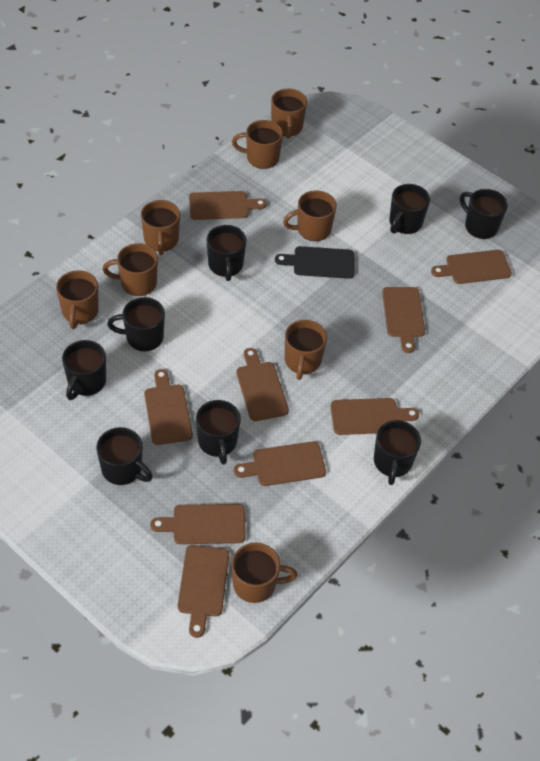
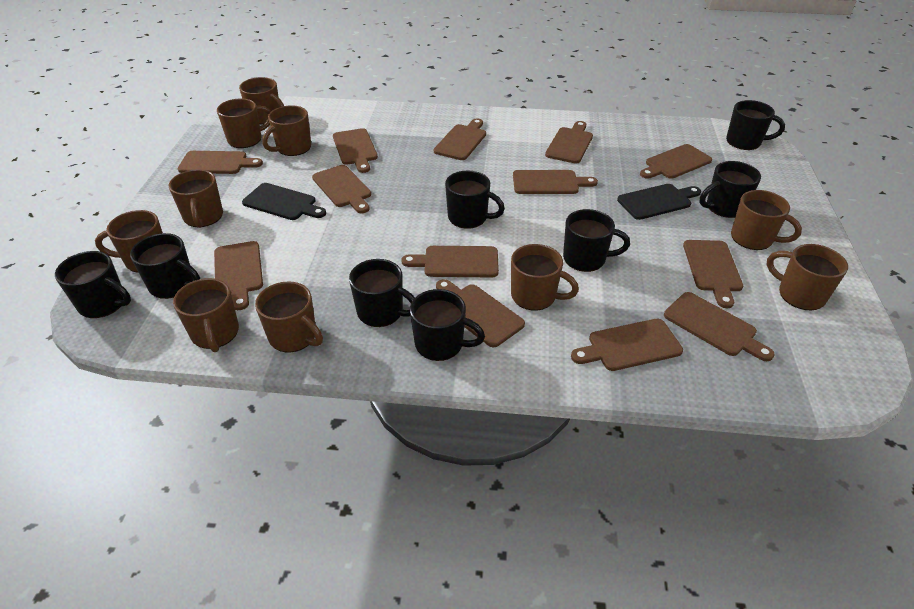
black cutting board: [275,246,354,279] = 1 -> [242,183,326,220] [617,184,701,220] = 2
brown cutting board: [144,369,193,445] [150,504,246,544] [178,545,229,638] [189,191,267,220] [234,441,326,486] [236,348,289,421] [330,398,419,435] [382,287,425,353] [431,250,512,284] = 9 -> [178,151,263,174] [214,241,263,310] [312,165,371,213] [333,128,378,173] [401,246,499,277] [434,118,486,160] [436,279,525,347] [513,170,598,194] [545,121,593,164] [571,319,683,371] [640,144,712,179] [664,292,775,361] [683,240,743,308] = 13
brown mug: [56,270,99,329] [103,243,158,296] [141,200,180,255] [232,120,283,169] [232,543,298,603] [271,89,307,139] [283,190,336,241] [285,320,327,380] = 8 -> [95,210,163,273] [169,169,223,228] [173,278,239,352] [217,99,271,148] [239,77,284,125] [255,281,323,352] [262,105,311,156] [511,244,579,311] [731,190,802,250] [767,244,848,310] = 10

